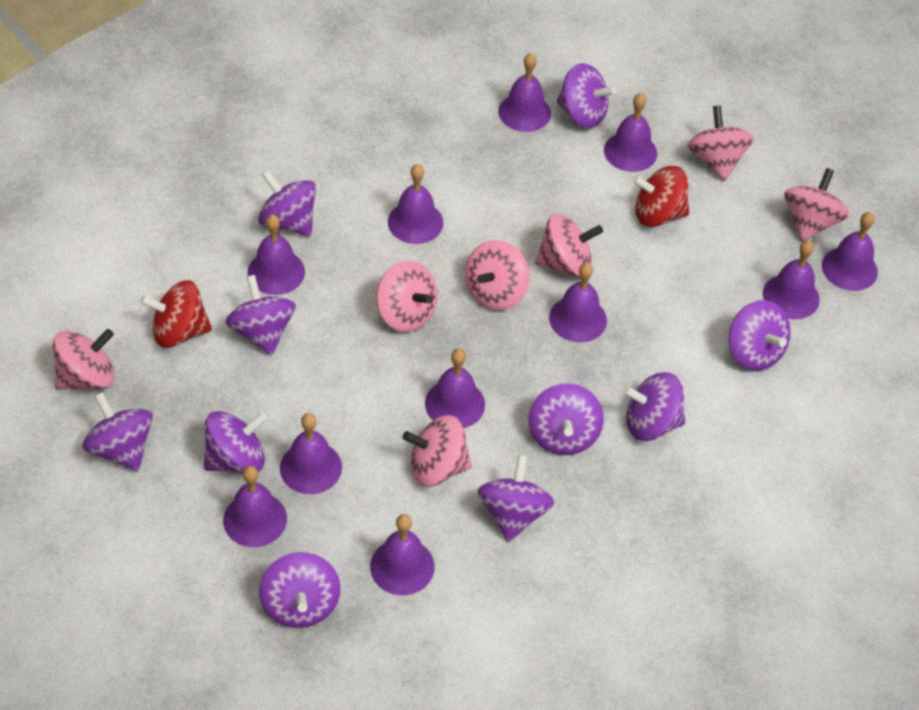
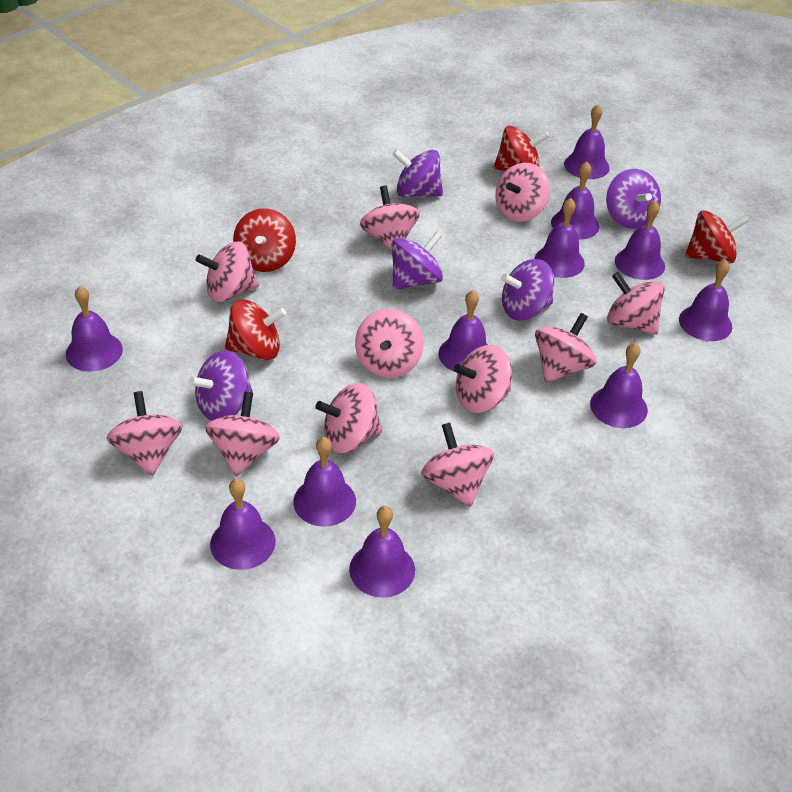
pink spinning top: [53,329,115,390] [376,261,438,332] [403,415,472,487] [465,240,530,311] [535,214,603,277] [687,105,754,181] [784,168,849,242] = 7 -> [106,391,183,476] [196,241,259,302] [205,392,280,476] [316,383,382,453] [355,309,424,378] [360,186,420,251] [421,423,494,507] [454,345,512,413] [495,163,550,222] [535,313,597,383] [607,272,665,335] = 11
purple spinning top: [82,392,153,471] [204,411,267,473] [225,275,296,355] [258,170,316,236] [259,552,340,628] [478,455,554,542] [529,383,604,455] [557,63,616,128] [623,372,685,441] [728,300,791,371] = 10 -> [189,351,253,421] [391,231,443,290] [392,149,443,197] [501,259,554,321] [606,169,661,229] = 5
red spinning top: [140,280,212,348] [633,166,689,227] = 2 -> [225,299,286,360] [233,208,296,272] [494,126,550,171] [685,210,749,264] = 4

